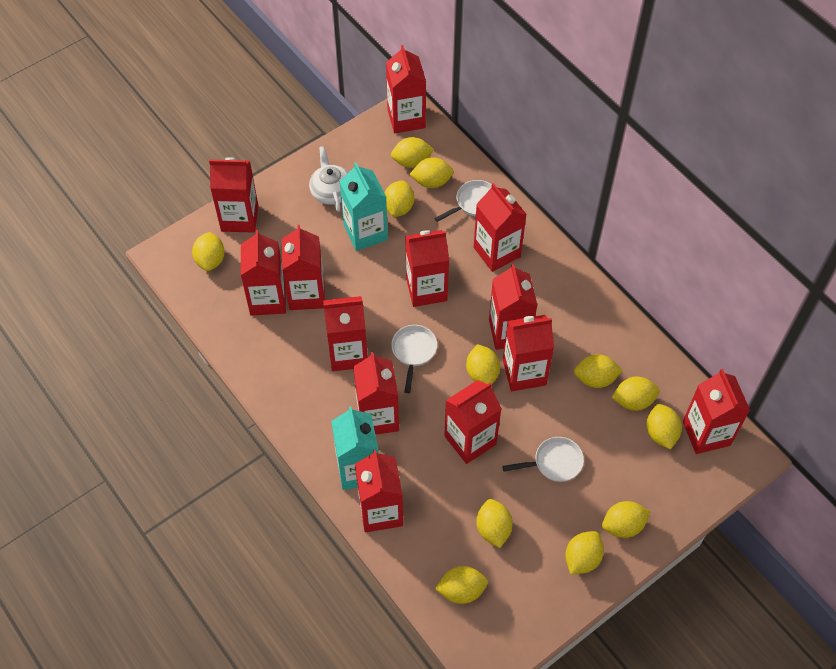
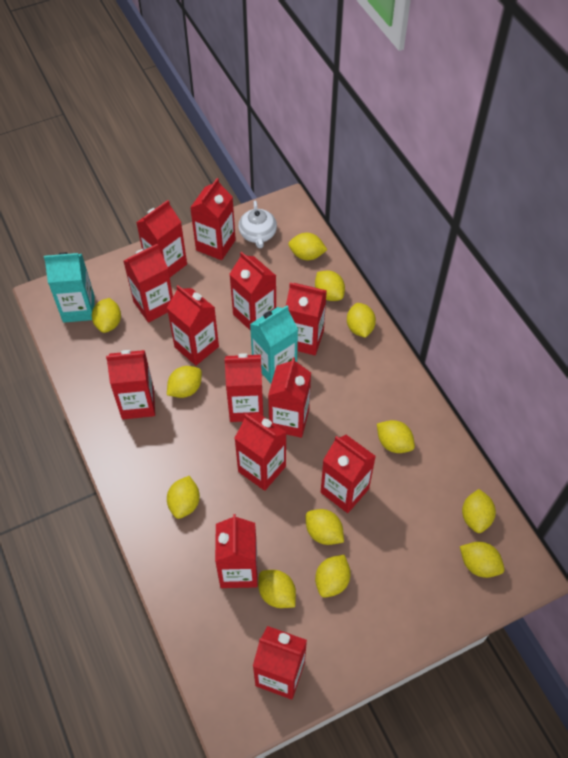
white pan: [391,325,437,393] [434,180,492,222] [502,437,584,482] = 3 -> none = 0

